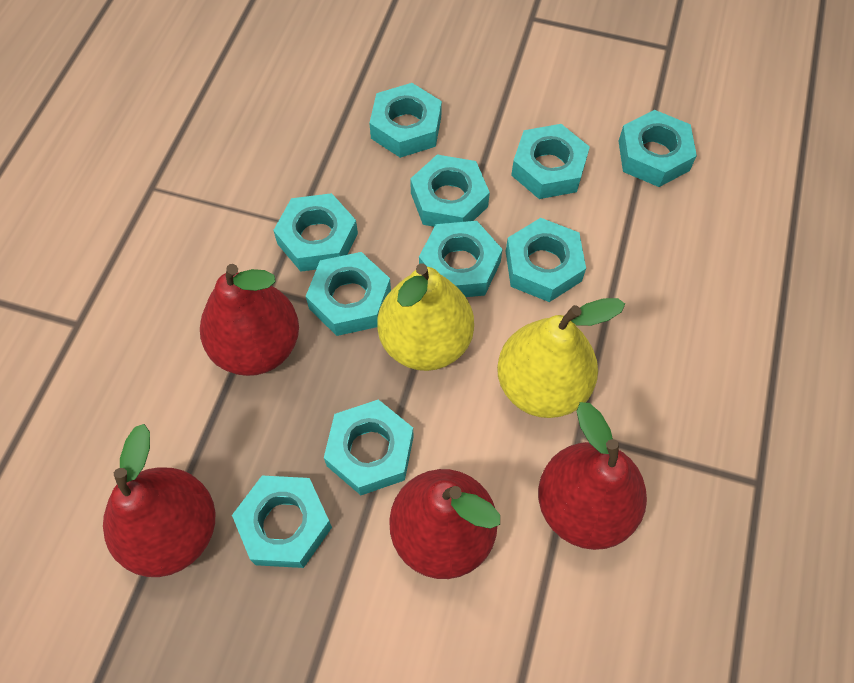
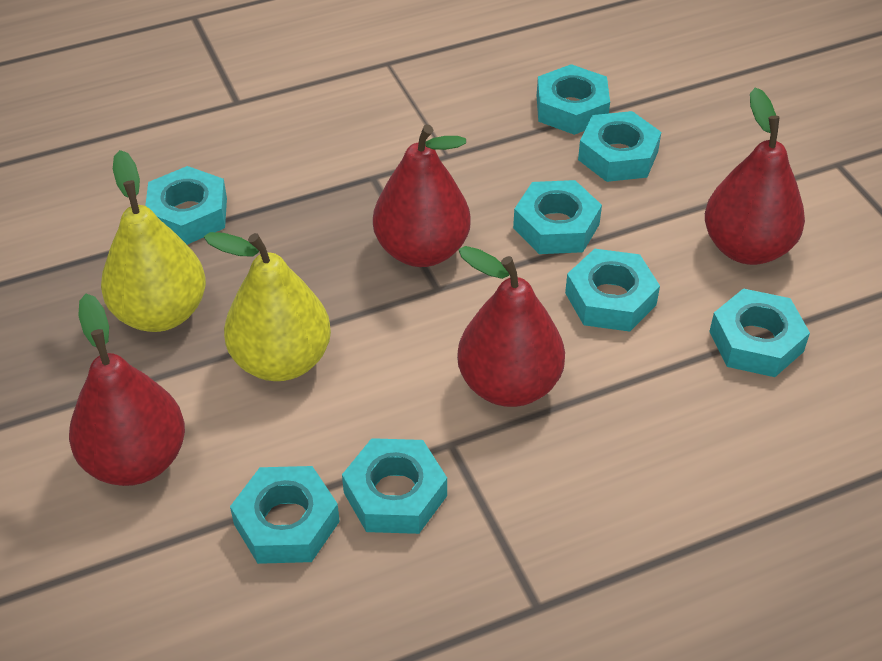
turquoise nut: [232,475,332,568] [273,193,358,272] [306,252,391,336] [324,399,414,495] [369,83,442,158] [410,155,490,227] [419,221,503,297] [506,218,586,302] [511,124,590,199] [619,110,697,187] = 10 -> [145,166,227,245] [230,466,340,564] [342,438,447,534] [513,180,602,254] [537,64,610,135] [565,249,660,332] [578,111,661,182] [709,288,810,377] = 8

